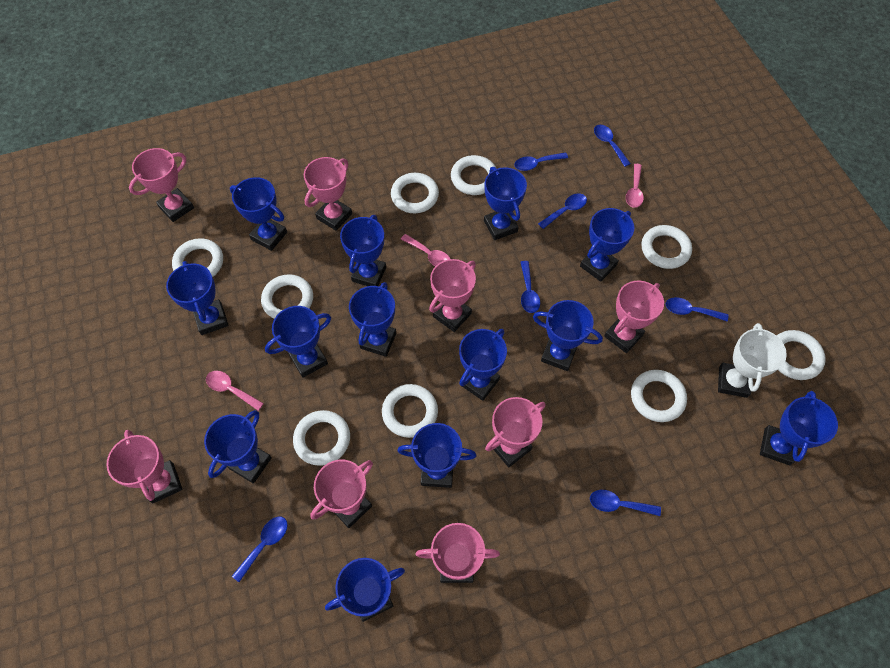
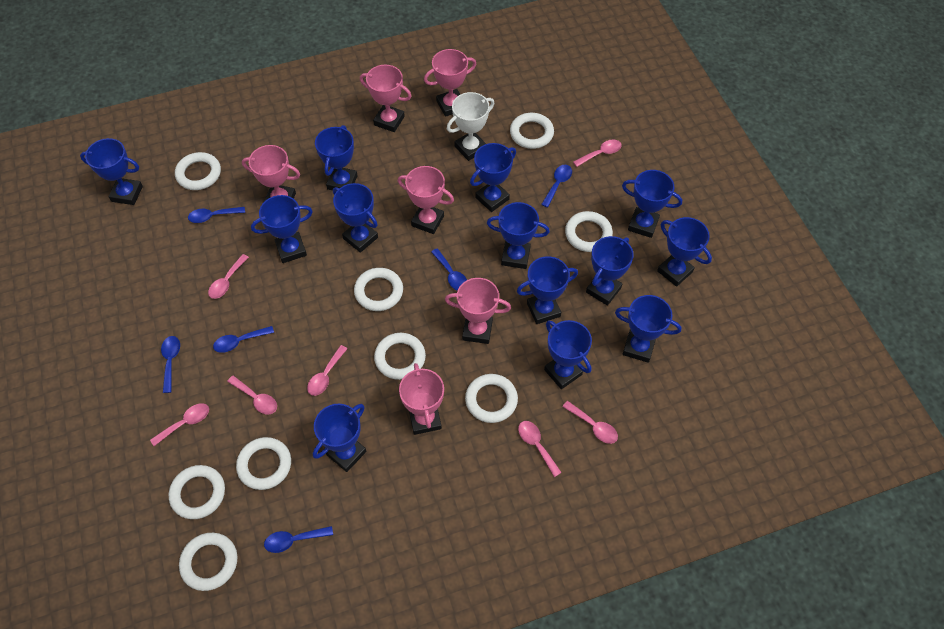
blue spoon: [232,517,288,582] [514,152,568,171] [521,261,540,313] [538,193,587,229] [590,490,661,516] [594,125,631,167] [666,297,728,321] = 7 -> [161,336,180,393] [188,207,245,223] [213,326,274,353] [264,526,333,553] [431,248,467,291] [541,165,572,208] = 6
pink spoon: [206,371,264,411] [401,234,450,266] [626,164,644,208] = 3 -> [150,403,209,446] [208,254,249,299] [227,376,277,414] [307,345,348,396] [518,421,562,477] [562,401,618,444] [573,139,622,167] = 7
pink trophy: [106,430,183,503] [129,148,194,222] [304,157,352,231] [310,460,373,528] [416,523,500,583] [429,259,476,332] [485,397,545,467] [604,281,664,353] = 8 -> [242,145,300,202] [360,65,412,132] [398,166,454,234] [399,363,444,435] [424,49,476,117] [445,278,511,344] = 6

